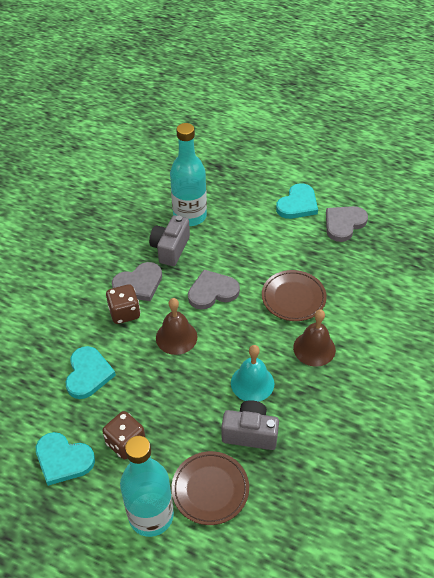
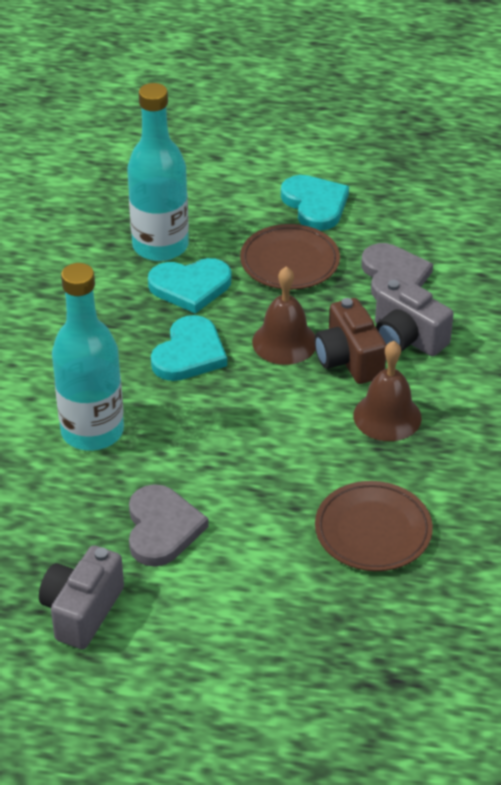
brown camera: none = 0 -> [315,298,386,384] = 1
brown dice: [102,411,146,459] [106,284,140,324] = 2 -> none = 0
grey heart: [112,262,162,301] [188,270,240,310] [326,206,368,242] = 3 -> [129,484,209,567] [361,243,433,300] = 2
turquoise bell: [231,345,274,402] = 1 -> none = 0

